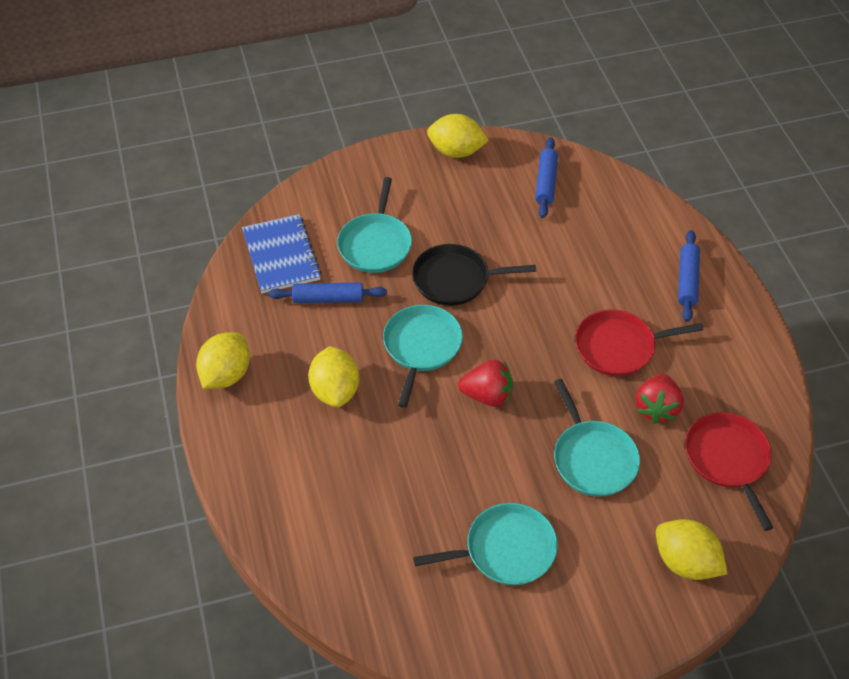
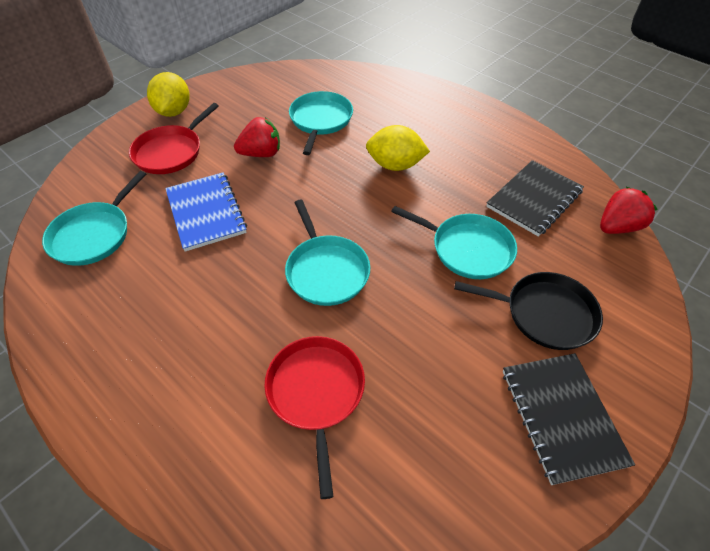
black notebook: none = 0 -> [486,160,584,237] [503,353,635,485] = 2
blue rolling pin: [268,283,387,303] [535,137,558,218] [678,230,700,322] = 3 -> none = 0
yellow lemon: [196,332,250,389] [308,346,359,407] [427,114,489,158] [656,519,727,580] = 4 -> [147,72,190,117] [366,125,430,171] = 2

